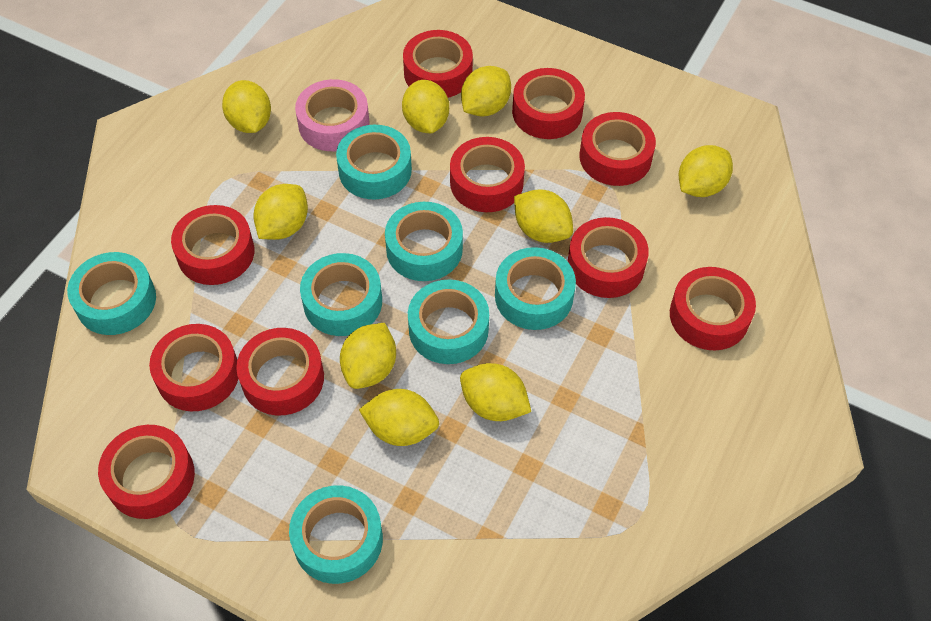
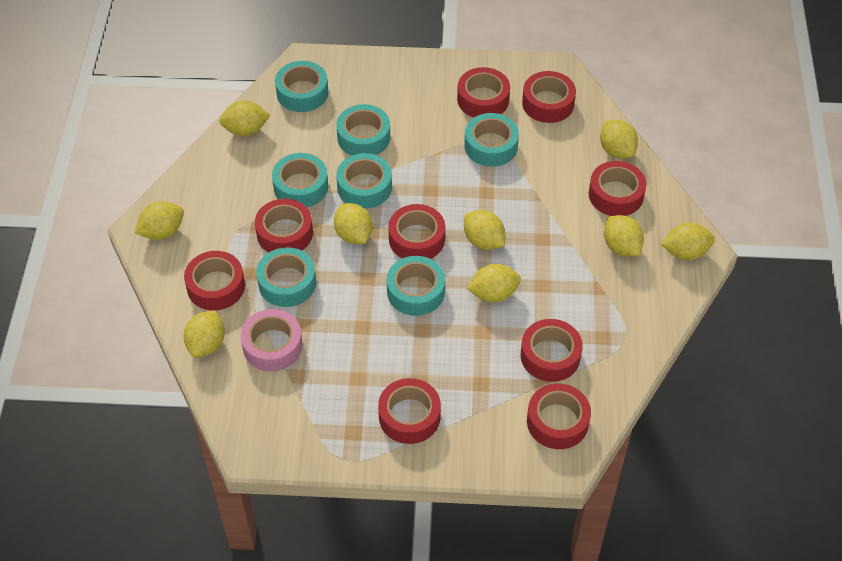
red tape: [98,425,195,519] [149,324,238,411] [171,205,254,285] [236,328,324,415] [403,30,473,98] [450,137,525,212] [512,68,585,139] [568,217,649,298] [580,112,656,186] [670,267,756,350] = 10 -> [184,251,245,310] [255,199,313,253] [378,378,441,444] [388,204,445,259] [457,67,510,117] [521,319,583,382] [522,71,576,123] [527,383,591,449] [589,161,646,216] = 9

